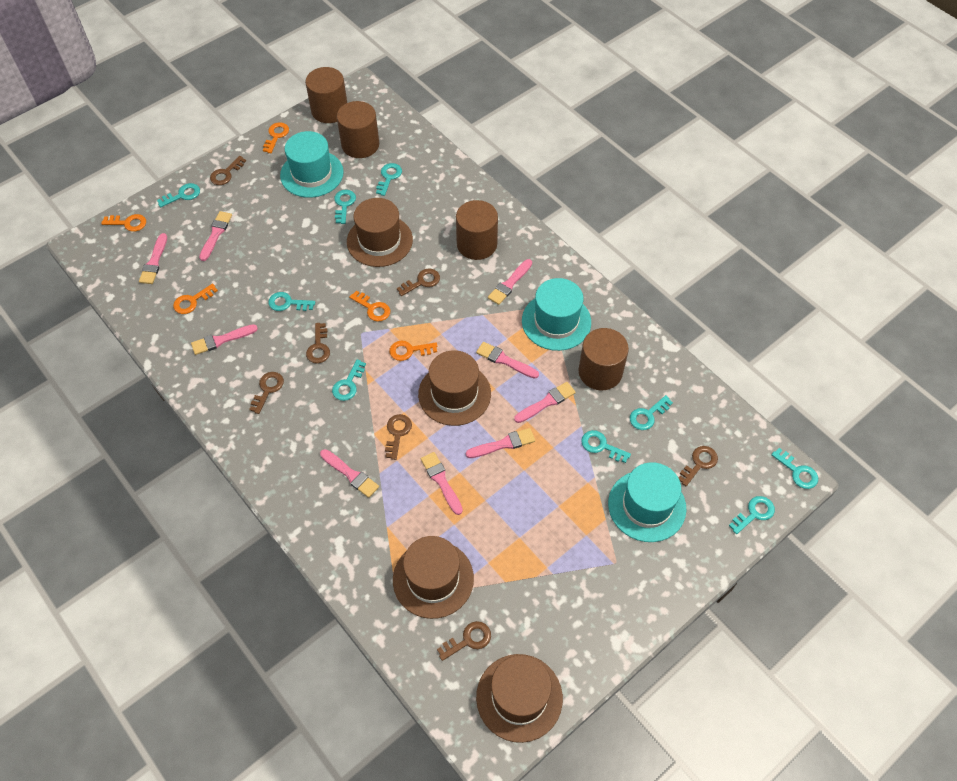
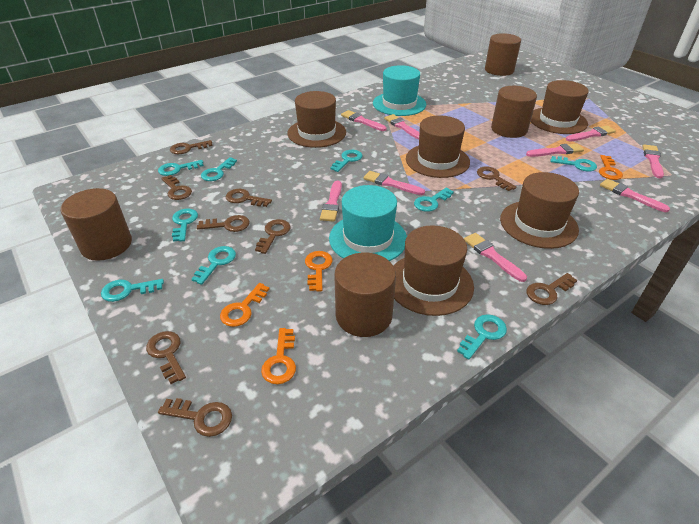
brown hat: [347,198,413,267] [393,536,474,619] [418,350,491,426] [476,654,563,743] = 4 -> [288,91,346,148] [393,225,474,316] [406,115,470,178] [500,172,579,249] [531,80,589,134] = 5
brown key: [210,156,246,185] [249,372,284,414] [306,323,330,364] [385,414,412,460] [397,269,440,296] [437,621,491,661] [678,446,718,486] = 7 -> [146,331,186,384] [158,398,232,437] [161,175,192,200] [170,140,213,154] [197,215,250,232] [226,189,272,207] [255,219,290,254] [477,166,517,191] [527,273,577,305] = 9
orange key: [101,214,146,232] [173,283,218,314] [263,122,289,153] [349,291,390,322] [389,340,438,361] = 5 -> [220,283,269,327] [261,328,296,384] [305,251,333,292] [599,155,623,180] = 4
turquoise hat: [280,131,344,198] [522,278,591,351] [608,462,687,542] = 3 -> [329,185,407,261] [373,65,426,116] = 2

